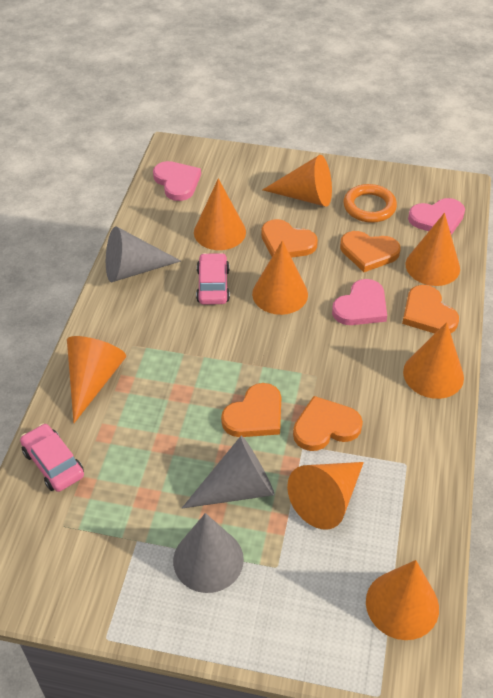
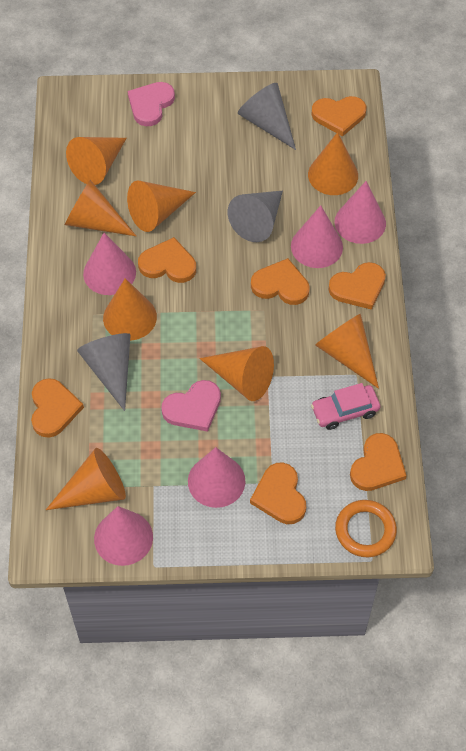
orange heart: [221,383,281,437] [261,219,318,258] [293,396,363,451] [340,231,401,272] [402,285,459,334] = 5 -> [31,378,84,438] [138,237,196,283] [250,462,306,524] [251,258,310,305] [311,96,367,136] [328,262,386,310] [350,433,407,491] = 7
pink car: [20,423,84,492] [196,253,230,305] = 2 -> [311,383,380,430] = 1
pink cone: none = 0 -> [83,233,136,295] [94,506,153,566] [188,447,245,508] [291,205,343,268] [335,181,386,244] = 5
pink heart: [153,161,201,201] [332,279,387,325] [408,198,465,235] = 3 -> [128,82,175,126] [161,380,221,432] = 2

